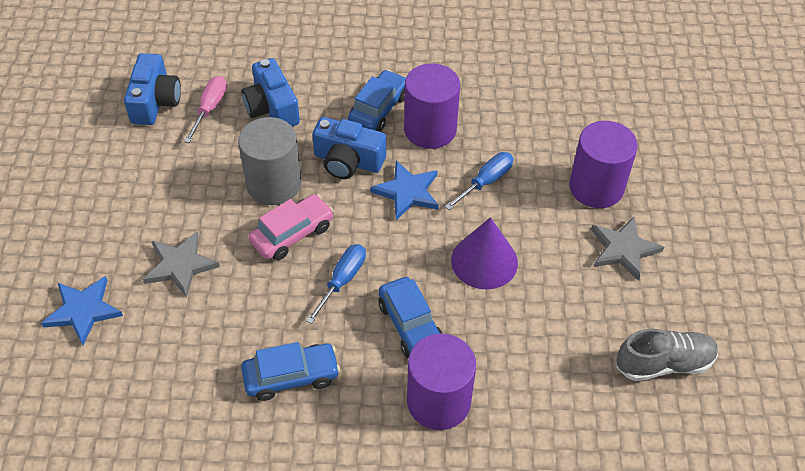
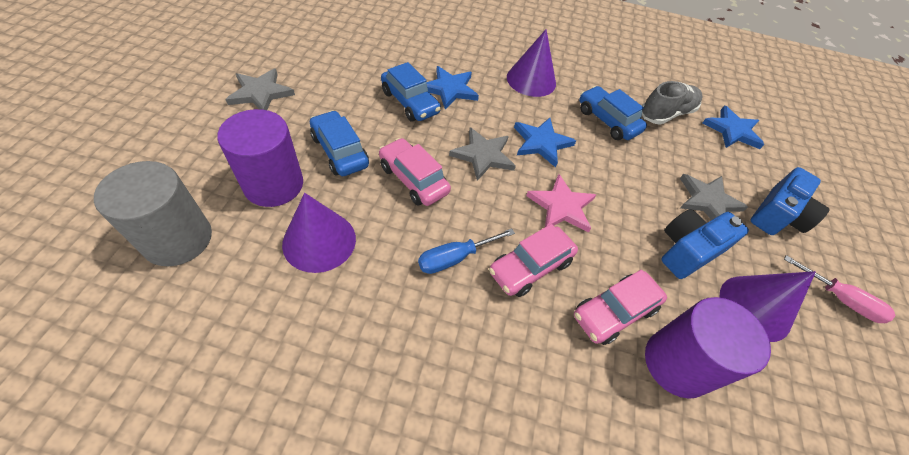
blue camera: [124,53,181,125] [241,58,300,126] [312,117,386,179] = 3 -> [661,209,749,279] [751,167,830,235] = 2
blue screwdriver: [306,244,366,324] [445,152,513,210] = 2 -> [418,228,515,274] = 1
blue star: [41,276,123,345] [370,161,439,220] = 2 -> [426,66,479,110] [514,118,576,168] [702,106,764,149] = 3
grey star: [143,232,220,298] [591,217,664,281] = 2 -> [225,68,295,110] [449,127,516,181] [680,174,748,220] = 3
pink car: [249,194,334,261] = 1 -> [379,138,451,206] [489,224,578,297] [574,270,667,345] = 3
pink star: none = 0 -> [526,174,596,233] = 1
purple cone: [451,217,518,290] = 1 -> [282,193,356,273] [507,29,556,97] [720,271,816,342] = 3
purple cylinder: [404,63,460,149] [407,333,476,430] [569,121,638,208] = 3 -> [217,109,303,207] [645,297,771,399] = 2

